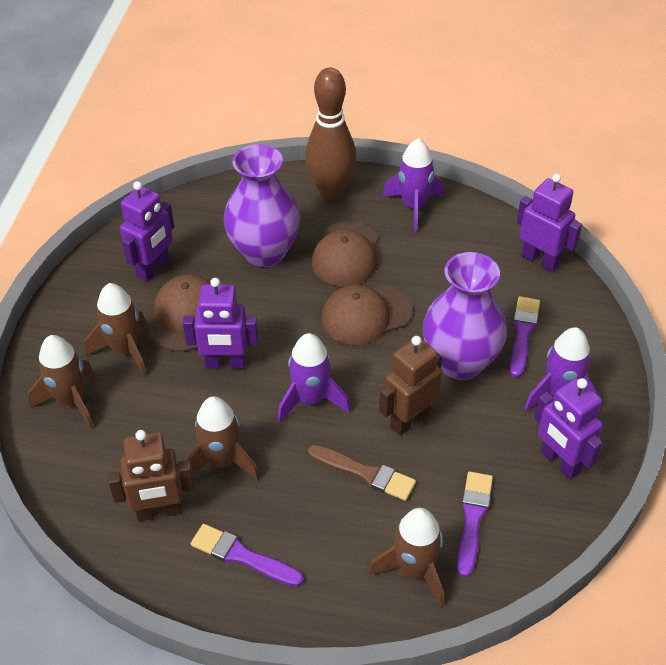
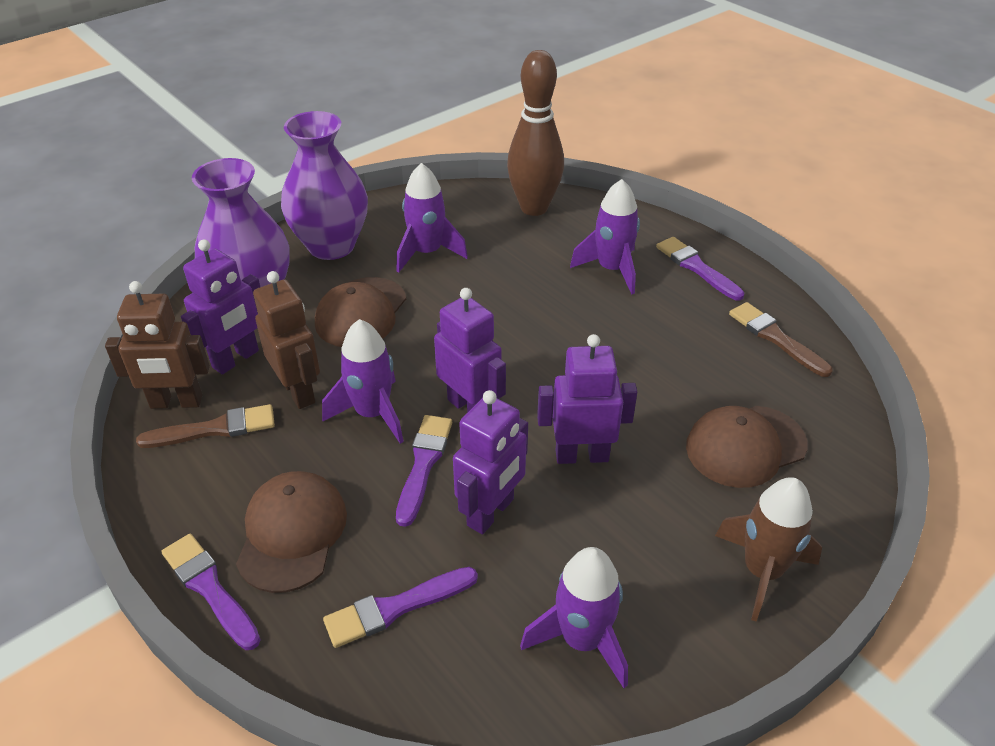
brown brush: [308,445,416,501] = 1 -> [136,404,275,448] [729,302,832,377] = 2
brown rocket: [28,335,94,429] [85,283,147,376] [187,396,260,481] [368,508,444,608] = 4 -> [715,477,822,621] = 1
purple brush: [190,524,304,587] [457,472,493,577] [509,296,540,378] = 3 -> [161,534,261,650] [323,567,478,648] [396,415,452,527] [656,237,745,301] = 4
purple rocket: [278,333,350,422] [382,138,444,232] [525,327,600,410] = 3 -> [322,319,404,444] [396,163,468,272] [520,547,628,688] [570,179,640,295] = 4

